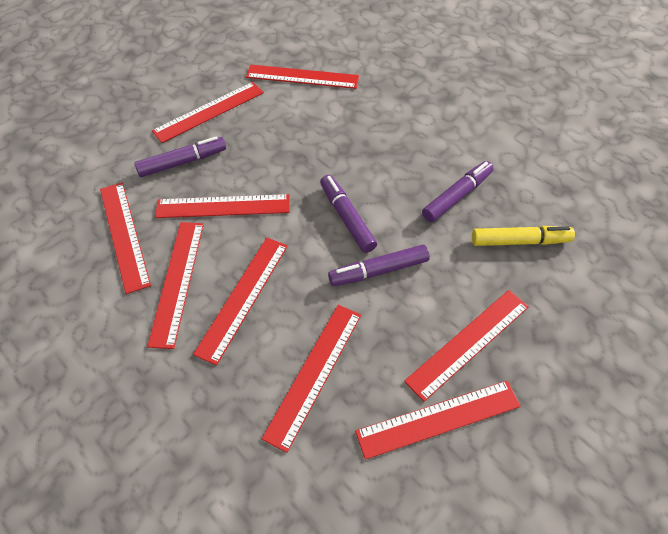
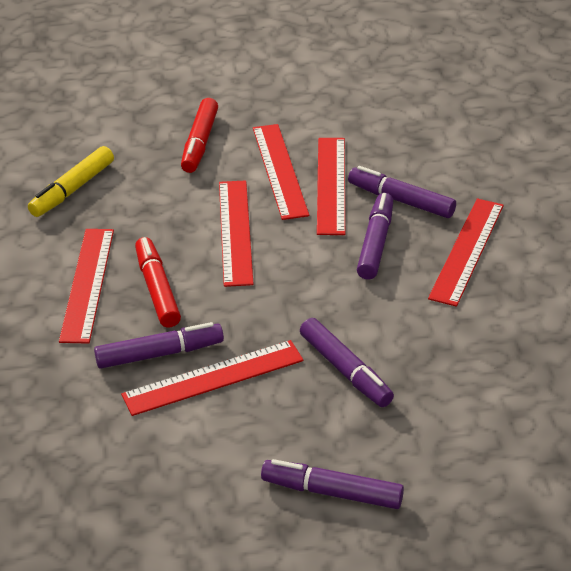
purple marker: [134,136,226,177] [320,175,377,253] [328,245,430,286] [422,161,494,222] = 4 -> [94,322,224,369] [261,459,404,509] [300,318,394,407] [348,166,456,218] [357,193,393,280] = 5
red marker: none = 0 -> [135,237,181,328] [181,98,218,173] = 2
red ruler: [100,183,151,294] [147,222,204,349] [152,82,264,143] [155,194,290,218] [193,238,288,365] [246,65,359,89] [261,305,361,453] [355,381,521,460] [404,290,529,402] = 9 -> [59,229,114,344] [121,340,304,416] [219,180,254,287] [253,124,309,220] [317,138,345,235] [428,198,504,307] = 6

